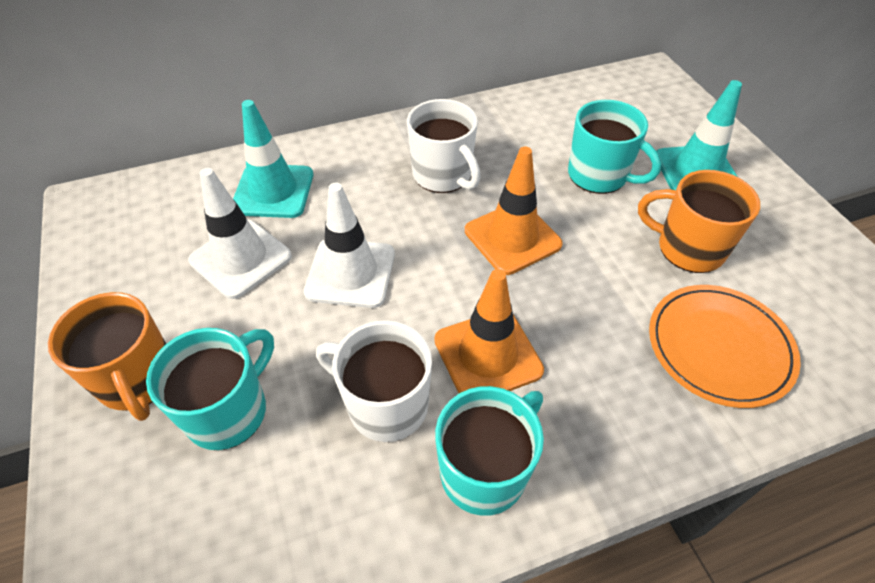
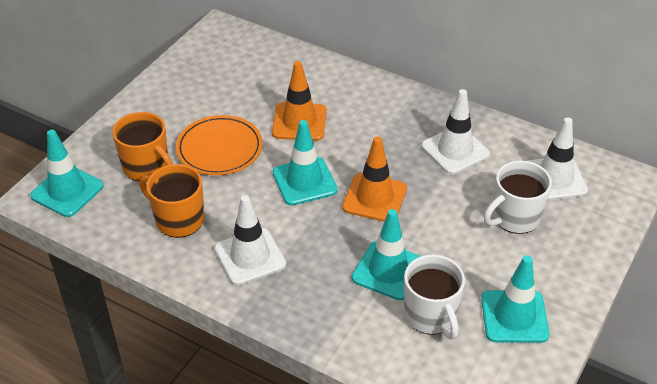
turquoise mug: [146,328,274,450] [435,386,544,516] [568,100,661,194] = 3 -> none = 0
turquoise traffic cone: [233,100,313,218] [657,80,742,190] = 2 -> [30,130,104,217] [273,120,338,206] [352,209,421,300] [481,255,549,343] = 4
white traffic cone: [188,168,292,299] [304,183,395,308] = 2 -> [214,195,286,286] [421,89,490,175] [527,117,588,201] = 3

